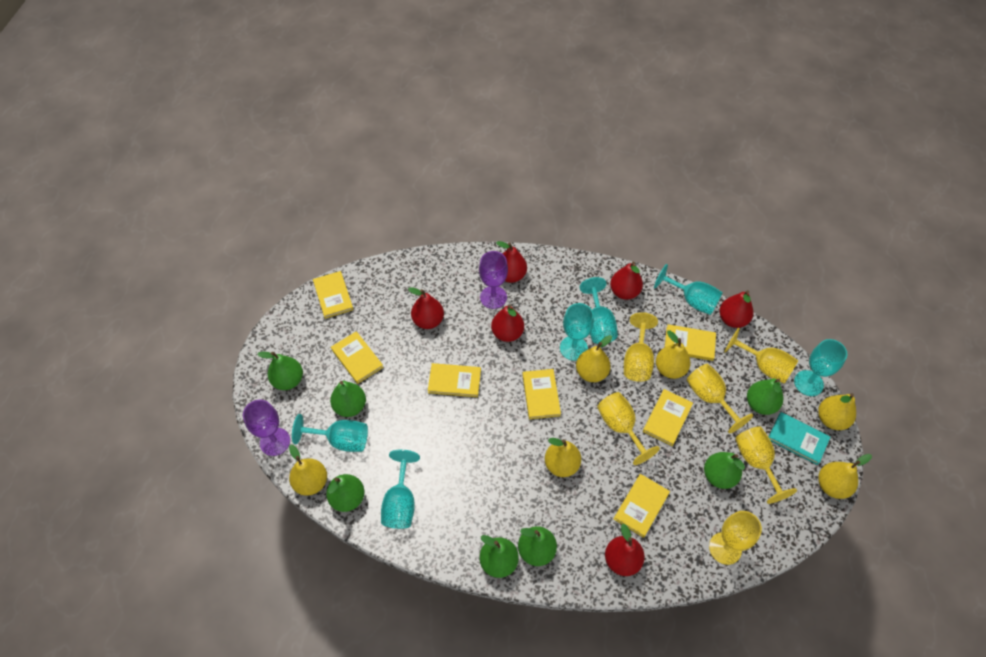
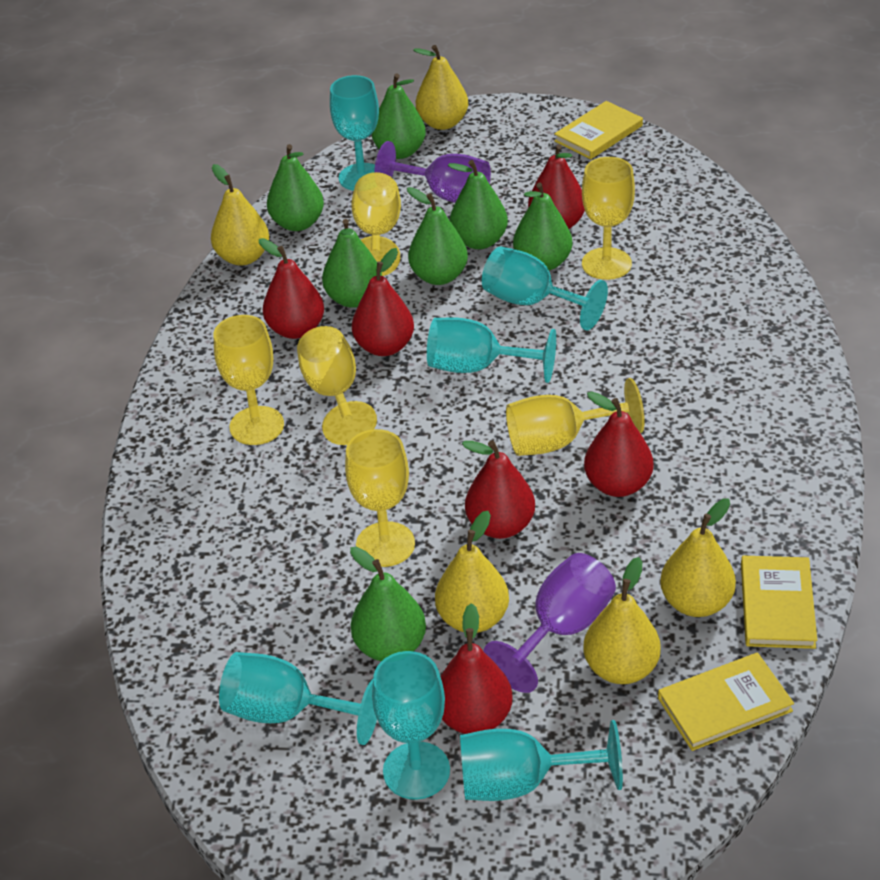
turquoise book: [769,412,830,465] = 1 -> none = 0
yellow book: [313,271,354,319] [331,331,383,384] [428,363,481,397] [522,369,561,419] [614,474,670,538] [643,389,693,446] [665,324,716,361] = 7 -> [554,101,643,159] [658,652,794,751] [741,556,817,649] = 3
yellow pear: [289,445,327,496] [545,438,581,477] [576,335,612,382] [656,330,691,379] [818,393,856,430] [818,454,872,499] = 6 -> [211,164,269,266] [413,45,468,130] [435,511,509,633] [583,557,661,684] [660,498,736,617] = 5

